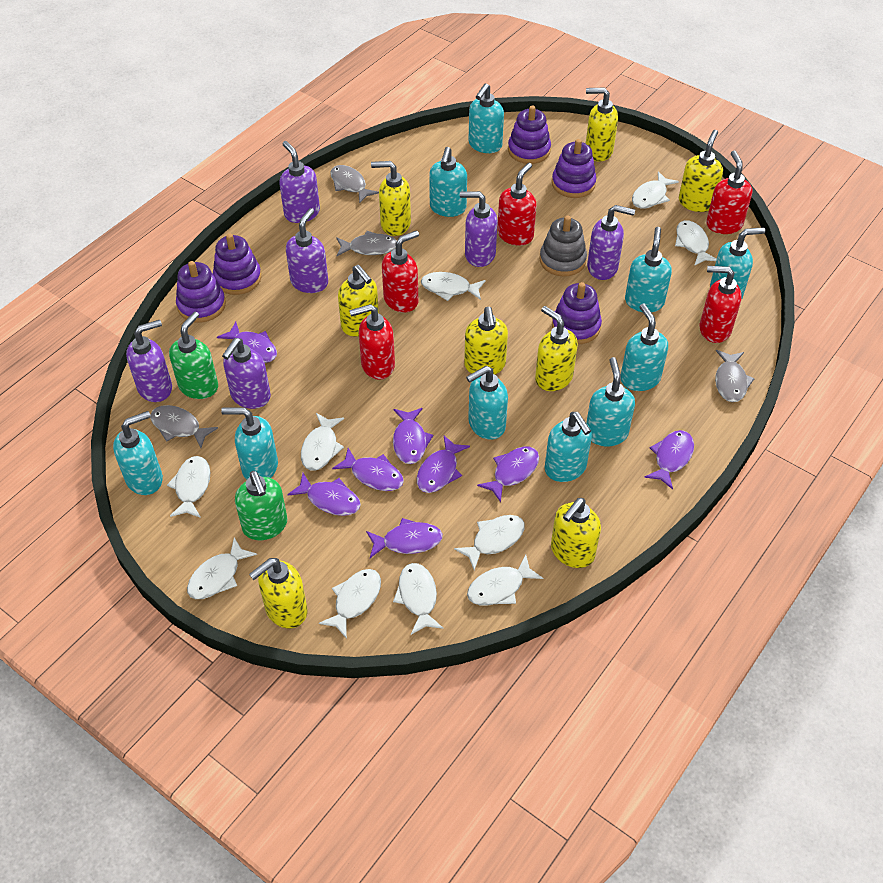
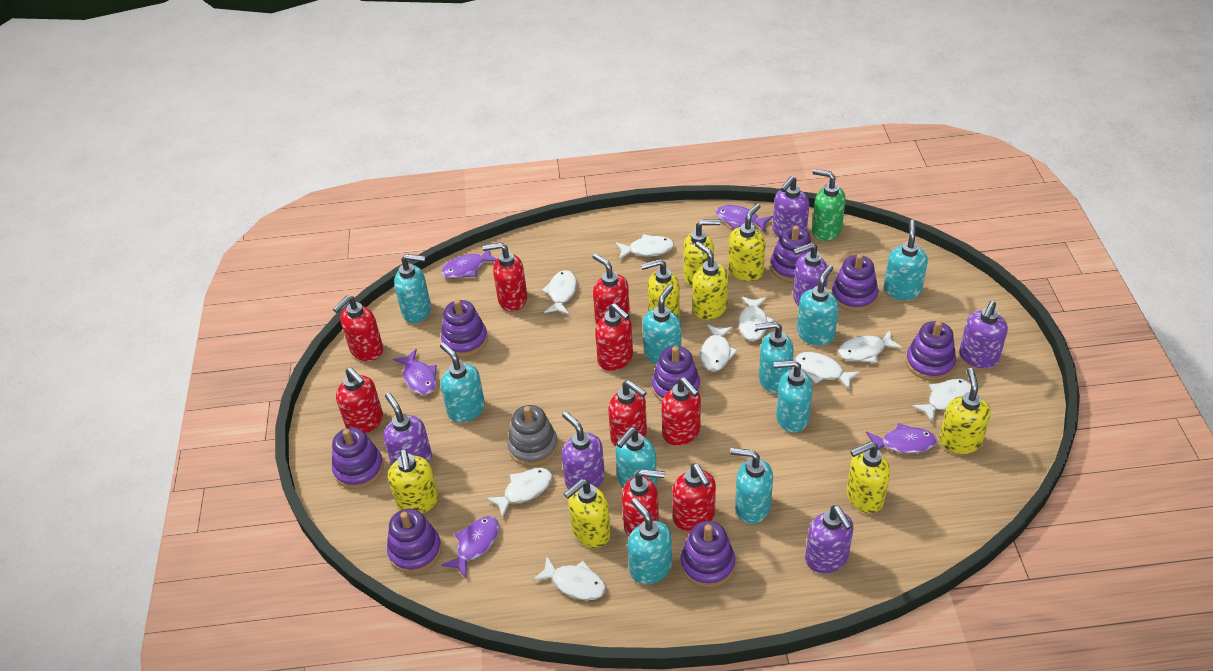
green soap dispenser: [169,312,218,399] [235,471,287,540] = 2 -> [812,169,846,241] = 1
grey fish: [150,405,218,448] [330,165,379,204] [336,231,397,256] [715,350,755,402] = 4 -> none = 0
purple fish: [217,322,277,363] [287,473,361,516] [332,448,404,491] [366,518,443,558] [393,408,433,464] [417,435,470,493] [477,446,539,503] [644,430,694,490] = 8 -> [393,349,437,395] [441,250,497,278] [441,516,499,578] [715,205,773,232] [866,423,937,454] = 5
purple stacking toy: [176,261,226,323] [213,234,262,295] [508,106,551,164] [552,139,596,198] [552,282,602,344] = 5 -> [332,427,384,489] [387,509,442,574] [441,299,488,357] [652,346,700,402] [680,521,735,588] [770,225,811,282] [832,254,878,312] [906,321,956,381] = 8
red soap dispenser: [349,304,395,380] [382,230,419,313] [497,163,537,246] [700,266,742,343] [706,151,752,234] = 5 -> [333,295,383,361] [336,367,383,434] [483,242,527,312] [593,253,630,325] [595,303,633,371] [608,380,647,446] [622,469,665,536] [661,377,701,445] [672,463,716,531] = 9
white fish: [167,456,210,518] [187,537,257,599] [301,413,344,471] [319,569,381,639] [393,563,443,635] [421,272,486,301] [454,515,525,570] [467,555,543,606] [632,171,679,209] [675,220,717,266] = 10 -> [486,468,553,518] [533,557,606,600] [542,270,577,315] [616,234,674,259] [701,324,738,372] [738,296,774,341] [795,352,860,390] [838,330,902,363] [912,379,971,423] = 9

